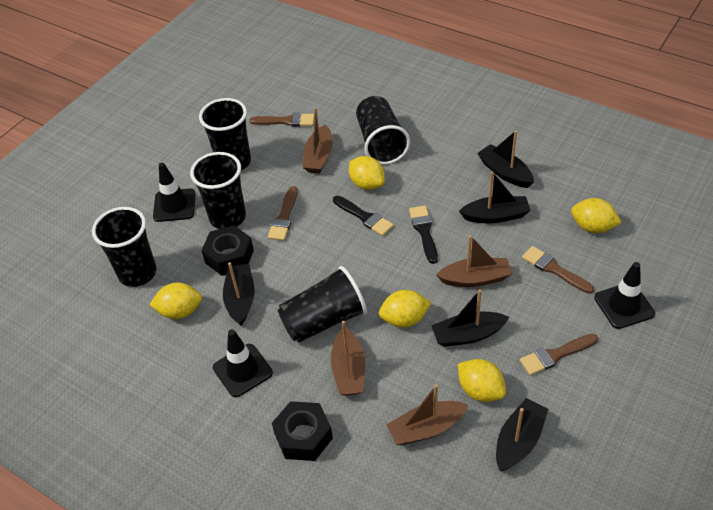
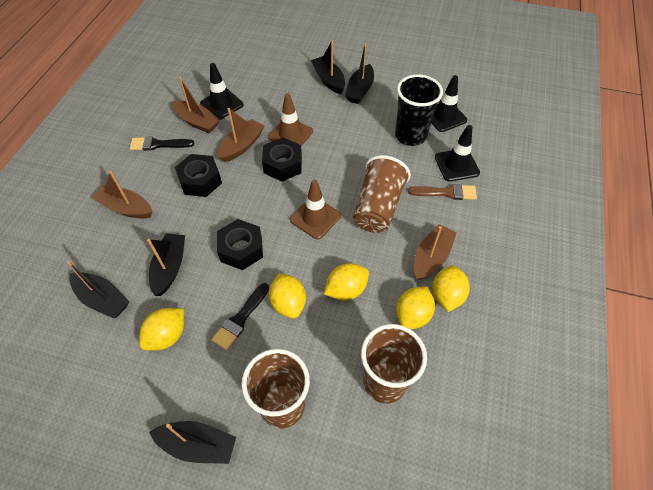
black cup: [92,207,157,287] [190,152,246,229] [199,98,251,170] [278,266,367,343] [356,96,410,165] = 5 -> [395,74,443,146] = 1
black nut: [201,225,254,276] [272,401,333,461] = 2 -> [175,154,222,197] [217,219,263,270] [262,137,302,181] = 3
brown brush: [249,113,314,127] [268,186,297,241] [520,334,598,375] [522,246,594,294] = 4 -> [408,184,477,200] = 1
brown cup: none = 0 -> [242,349,310,429] [353,155,411,233] [361,324,427,404] = 3
brown traffic cone: none = 0 -> [268,93,313,146] [290,180,341,239] = 2

